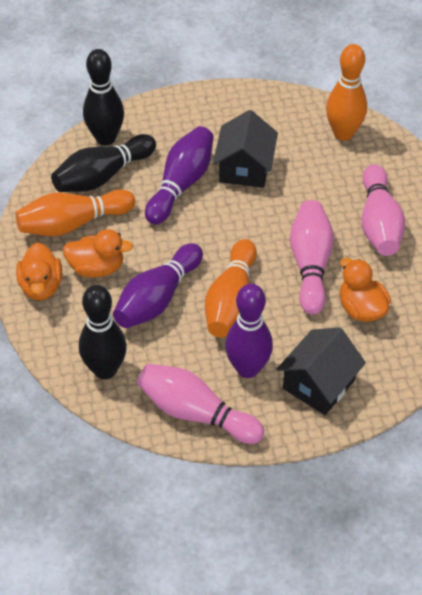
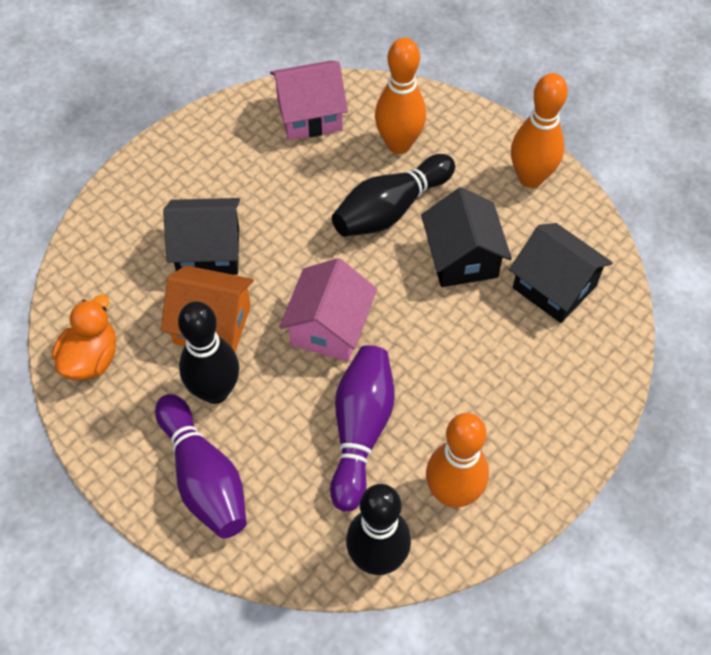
black house: [213,110,278,188] [277,328,366,415] = 2 -> [163,198,240,275] [421,187,512,287] [509,223,613,323] = 3
orange duck: [16,242,62,300] [62,229,133,277] [340,258,391,322] = 3 -> [52,295,116,380] = 1
orange house: none = 0 -> [161,265,254,352] = 1
pink bowling pin: [137,364,264,444] [290,200,334,315] [361,164,405,256] = 3 -> none = 0
pink house: none = 0 -> [270,60,348,140] [279,258,377,362] = 2
purple bowling pin: [113,243,203,328] [145,126,214,224] [225,284,273,378] = 3 -> [155,394,247,538] [330,345,394,511] = 2

